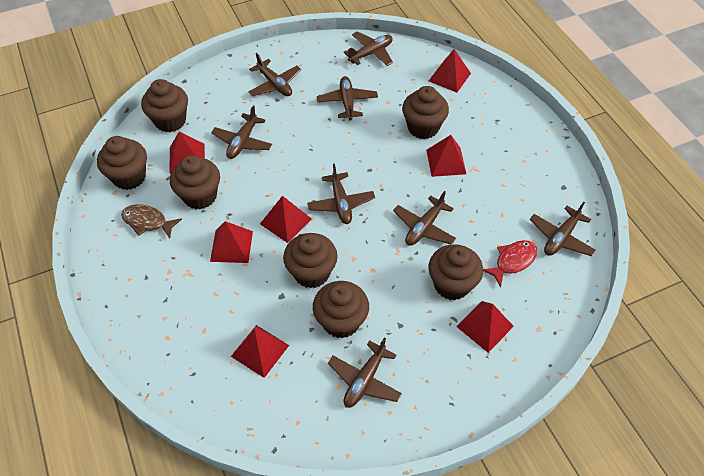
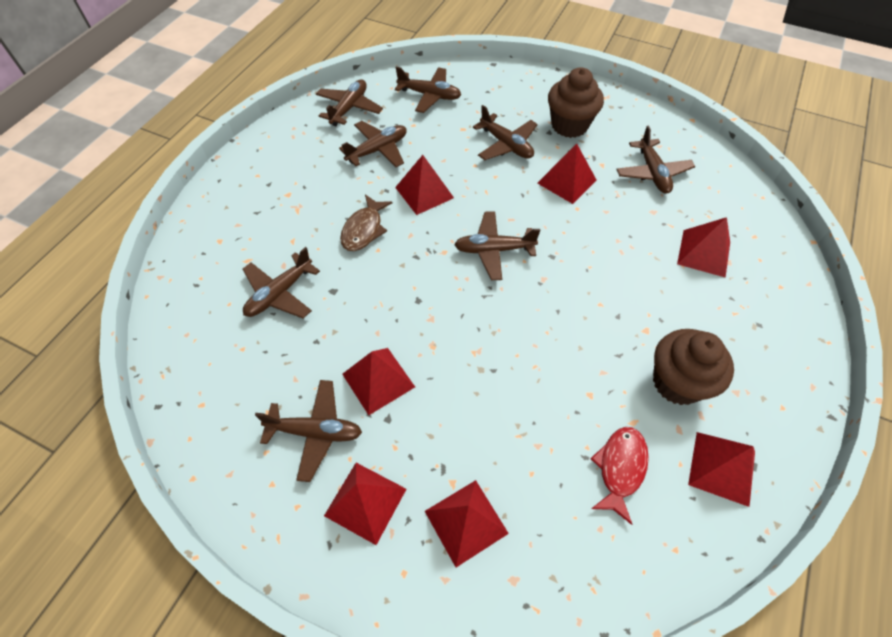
brown cupcake: [97,136,147,190] [141,79,188,132] [170,155,220,209] [283,233,338,288] [313,281,369,339] [402,86,449,139] [428,244,483,300] = 7 -> [548,67,604,138] [653,329,734,405] = 2

